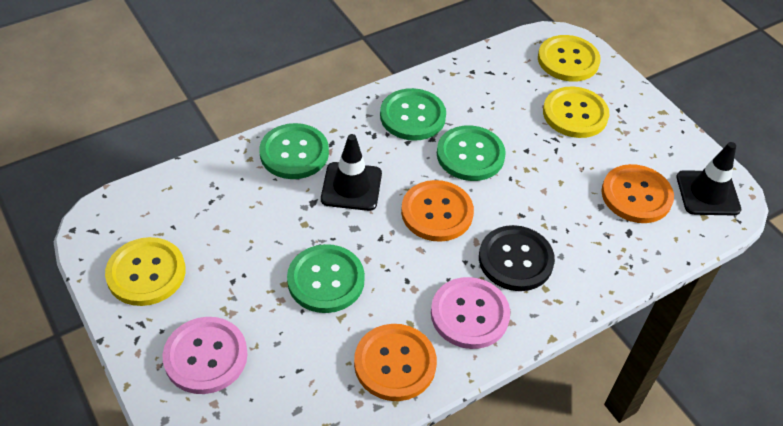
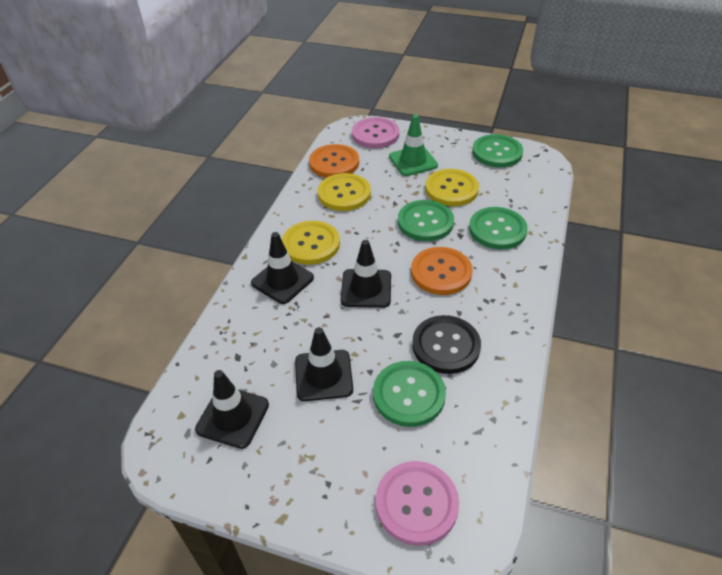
black traffic cone: [321,134,382,211] [676,142,741,215] = 2 -> [195,370,269,449] [251,232,314,304] [295,327,353,401] [341,240,391,308] = 4
green traffic cone: none = 0 -> [389,115,438,176] = 1
orange button: [354,324,437,401] [401,180,474,242] [601,164,674,223] = 3 -> [309,144,359,178] [411,247,473,295] = 2

